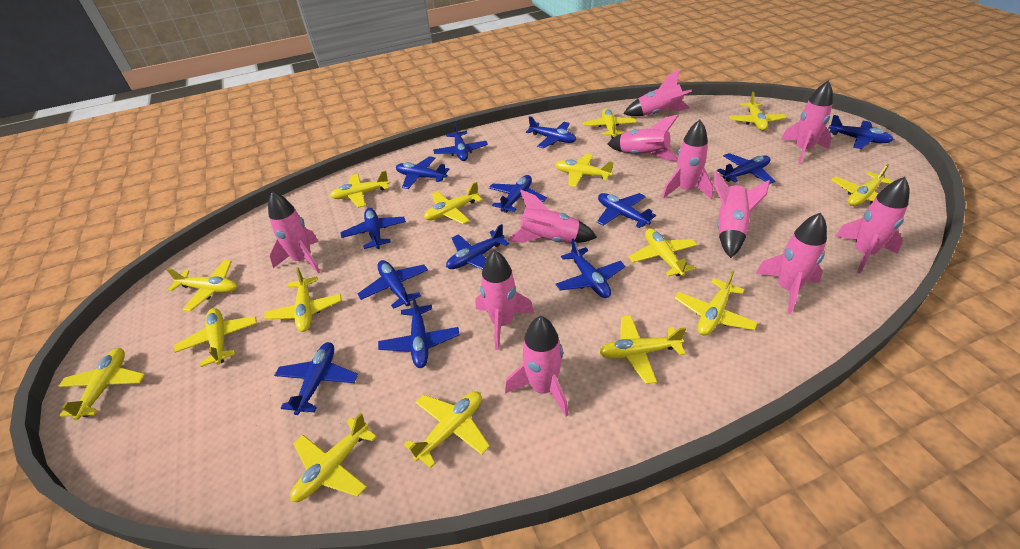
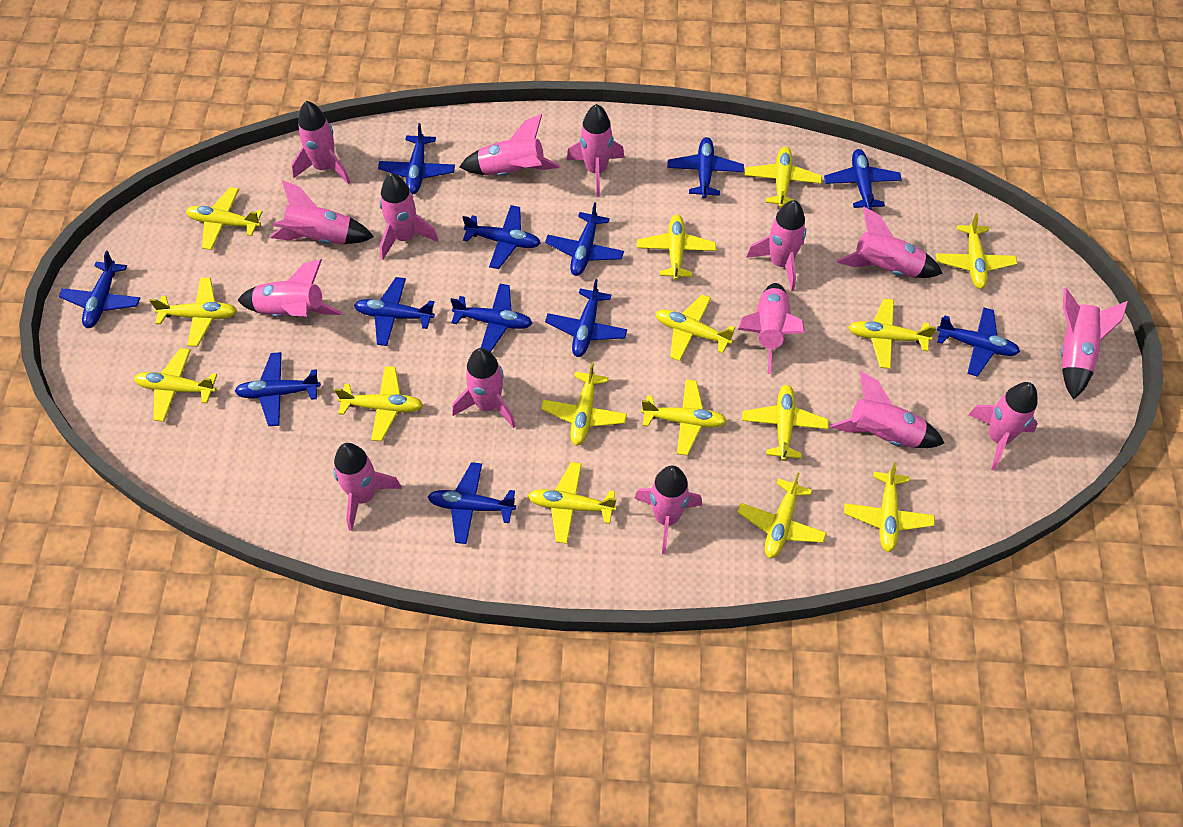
blue plane: [274,342,358,415] [340,208,406,249] [358,260,428,309] [378,294,459,368] [396,156,449,189] [433,122,488,161] [446,224,509,270] [489,175,547,213] [526,116,576,148] [556,239,625,298] [597,193,656,228] [717,153,775,184] [829,115,893,149] = 13 -> [58,251,140,328] [234,352,321,426] [354,277,435,346] [378,123,455,194] [428,462,516,544] [450,284,532,352] [462,205,540,269] [545,202,624,276] [545,279,627,357] [667,137,744,198] [824,149,902,210] [937,307,1020,377] = 12
pink rocket: [268,191,320,274] [476,250,534,350] [505,316,569,416] [507,190,597,243] [607,115,679,161] [623,69,692,116] [662,120,713,200] [714,171,770,258] [755,213,827,314] [781,80,833,163] [835,177,910,273] = 11 -> [237,259,342,317] [270,180,374,244] [291,101,351,184] [333,443,402,531] [380,173,439,260] [452,348,516,428] [459,114,560,176] [566,104,625,197] [634,465,702,554] [738,283,805,374] [746,200,806,291] [830,371,945,448] [836,207,943,278] [968,382,1038,471] [1061,288,1128,400] = 15

